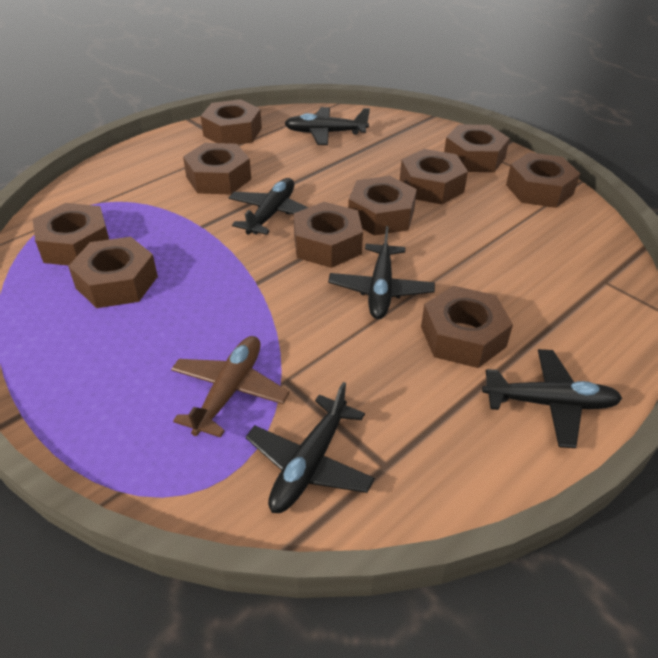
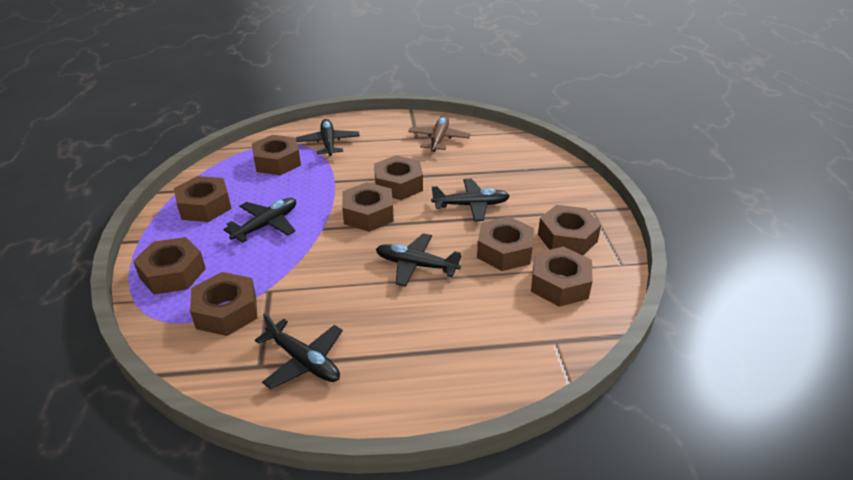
brown nut: [33,203,109,266] [68,237,158,308] [183,143,251,194] [201,99,262,144] [294,202,363,268] [348,176,417,236] [400,149,468,204] [421,286,513,368] [444,124,510,172] [506,152,580,208] = 10 -> [133,237,206,295] [174,176,231,222] [190,272,257,336] [252,135,301,175] [342,182,394,232] [374,155,423,200] [477,216,534,271] [531,247,593,307] [538,205,601,255] = 9

